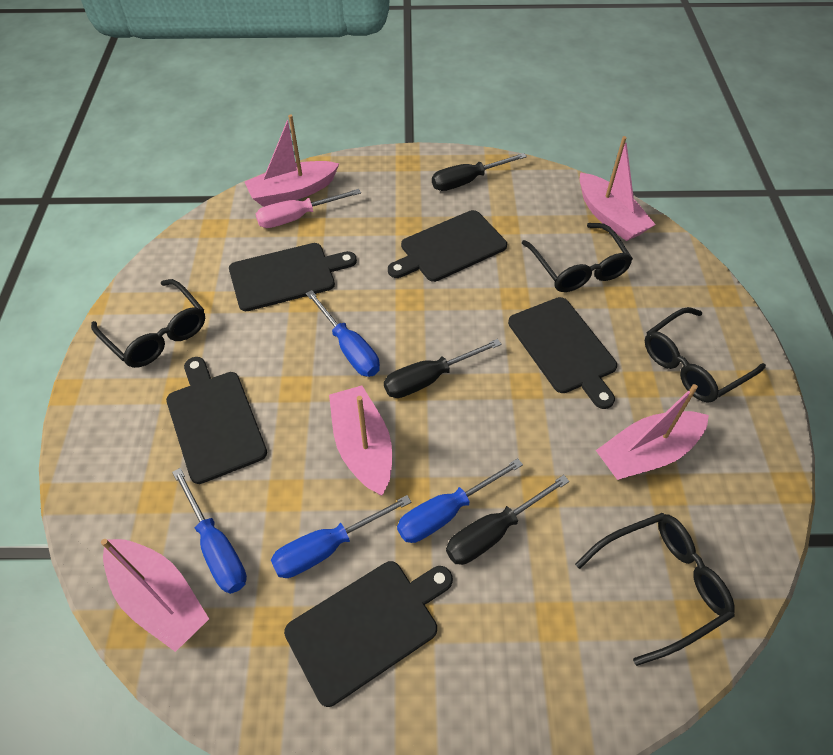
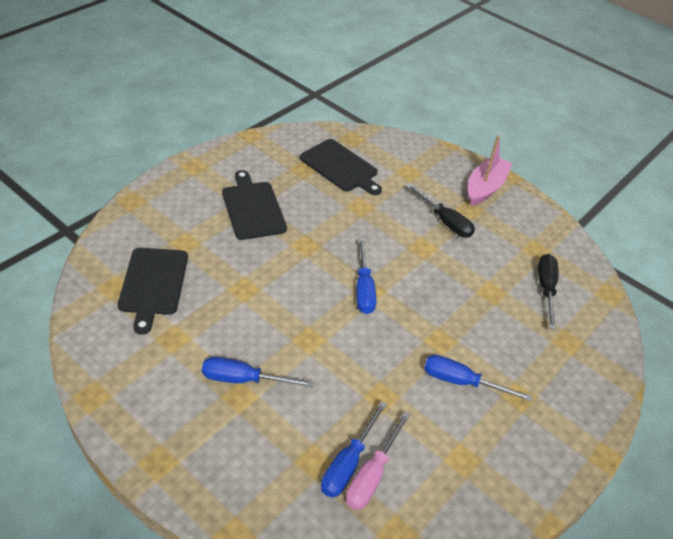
black cutting board: [166,357,267,484] [229,243,357,311] [284,561,453,707] [388,210,507,282] [508,297,617,409] = 5 -> [118,248,188,335] [222,170,287,240] [300,139,382,195] = 3
black glasses: [91,279,205,368] [522,223,633,292] [575,513,735,666] [645,307,766,403] = 4 -> none = 0
black screwdriver: [384,339,501,398] [432,153,527,191] [446,475,569,565] = 3 -> [406,184,475,238] [538,254,558,330] = 2
pink boat: [101,539,209,652] [245,114,339,207] [329,385,392,496] [580,136,656,241] [596,384,709,480] = 5 -> [468,135,513,206] = 1

